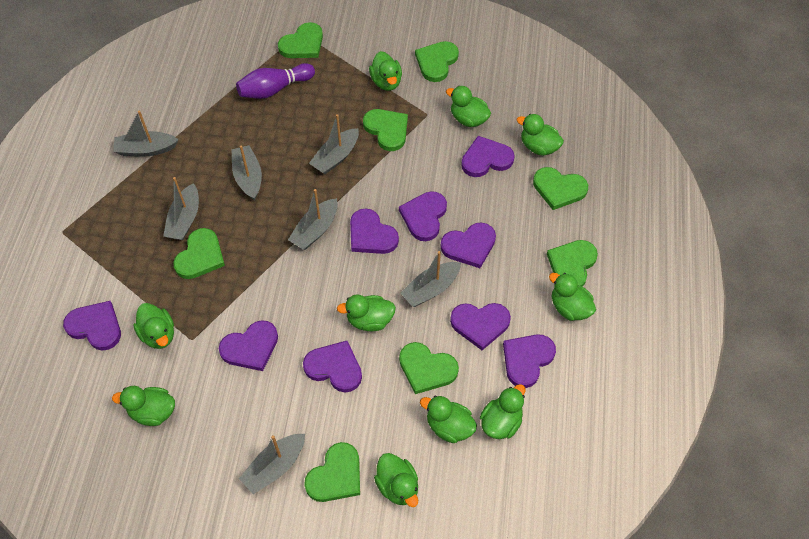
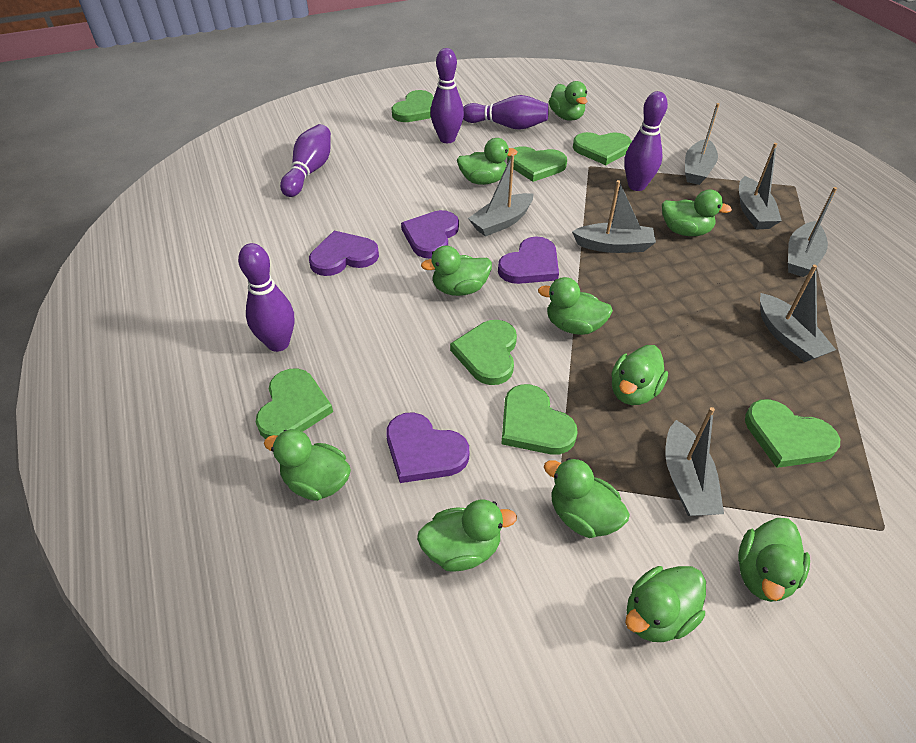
green duck: [112,386,175,426] [133,303,174,349] [337,294,396,331] [369,51,402,91] [374,453,418,507] [420,396,477,443] [446,86,491,127] [480,384,526,439] [517,114,564,156] [549,273,596,321] = 10 -> [264,429,351,501] [417,500,517,572] [421,246,492,296] [457,138,518,185] [538,277,613,335] [544,458,630,538] [549,81,587,121] [611,345,668,405] [625,566,706,642] [662,189,732,236] [738,518,810,602] = 11
green heart: [173,228,225,279] [278,22,323,58] [304,442,360,502] [363,109,408,151] [399,342,459,394] [415,41,459,82] [533,167,588,210] [547,240,598,287] = 8 -> [256,368,333,439] [392,90,434,122] [450,320,517,385] [501,384,578,455] [507,146,567,182] [573,132,632,165] [745,399,840,468] = 7
purple bowling pin: [236,63,315,99] = 1 -> [238,243,294,352] [280,124,331,197] [430,48,464,143] [463,95,549,130] [624,91,668,191] = 5
purple heart: [63,301,121,351] [219,320,278,371] [303,341,362,392] [350,208,399,254] [399,191,447,241] [440,222,496,268] [450,303,511,350] [461,136,515,177] [503,334,556,388] = 9 -> [309,230,379,276] [386,412,469,483] [401,210,459,259] [498,236,559,284] = 4

